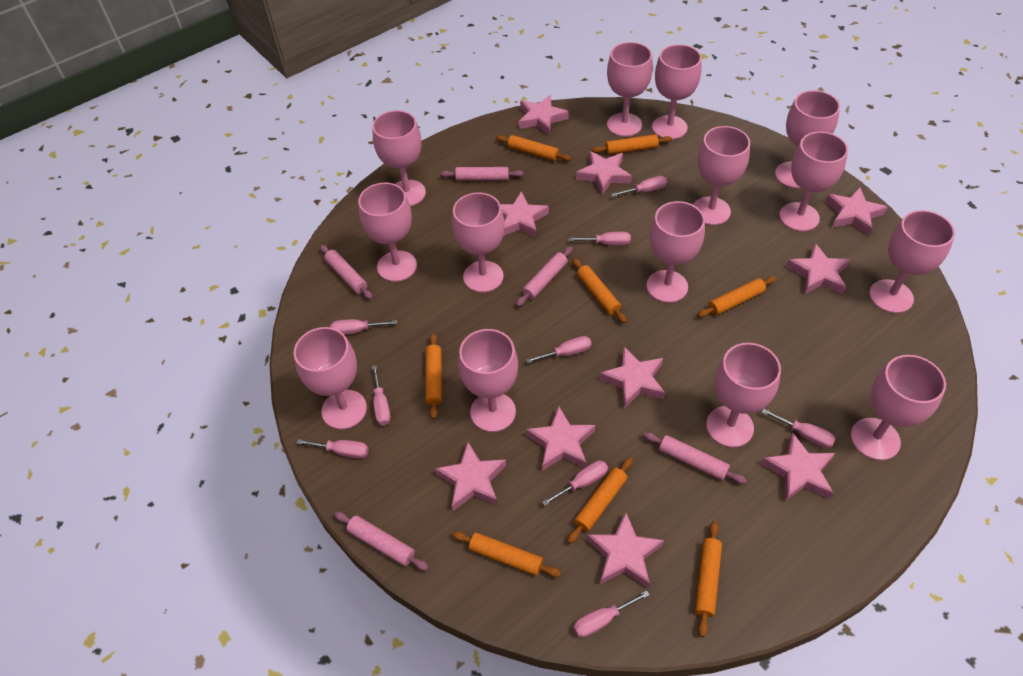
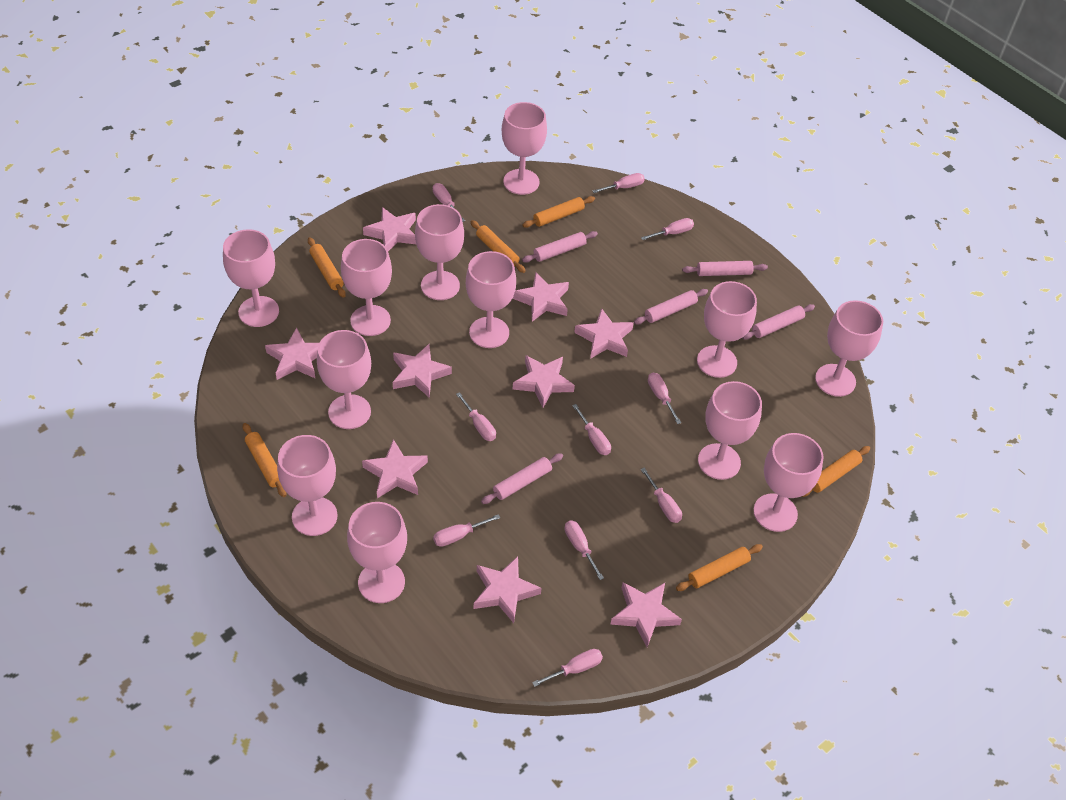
orange rolling pin: [425,333,442,419] [452,531,561,577] [496,135,571,161] [567,457,633,544] [572,258,627,323] [592,134,672,155] [695,521,722,637] [697,276,776,318] = 8 -> [243,423,287,497] [308,237,346,298] [471,220,526,273] [522,196,595,228] [676,544,763,591] [802,446,870,497] = 6
pink goblet: [294,327,367,430] [358,182,417,282] [372,110,426,206] [452,192,505,293] [458,329,518,432] [607,42,653,137] [647,201,705,303] [652,44,702,139] [693,126,750,225] [706,343,781,448] [775,90,840,188] [779,132,848,231] [851,355,946,460] [869,210,955,313] = 14 -> [223,229,279,327] [277,435,337,536] [317,330,371,429] [341,239,392,336] [347,502,407,603] [415,204,464,300] [466,251,516,348] [502,102,547,195] [697,281,757,378] [698,381,762,480] [753,433,824,532] [815,300,883,397] = 12
pink screwdriver: [297,439,369,459] [330,319,397,335] [372,365,391,425] [526,336,592,363] [542,461,608,506] [569,232,631,245] [573,590,650,638] [611,176,667,197] [762,408,835,448] = 9 -> [433,183,465,222] [433,514,500,547] [456,392,496,441] [532,649,603,687] [565,521,604,580] [572,404,611,455] [592,173,645,193] [641,218,694,240] [641,468,682,523] [648,373,681,424] = 10
pink star: [435,442,506,511] [500,191,549,238] [519,95,569,135] [526,406,596,471] [576,151,632,195] [587,512,664,588] [599,347,665,408] [761,433,835,501] [786,243,851,294] [825,187,888,235] = 10 -> [265,328,319,380] [362,439,428,498] [363,207,417,251] [393,344,452,398] [474,556,541,623] [513,272,569,322] [513,355,575,408] [574,308,634,359] [610,582,682,647] = 9

